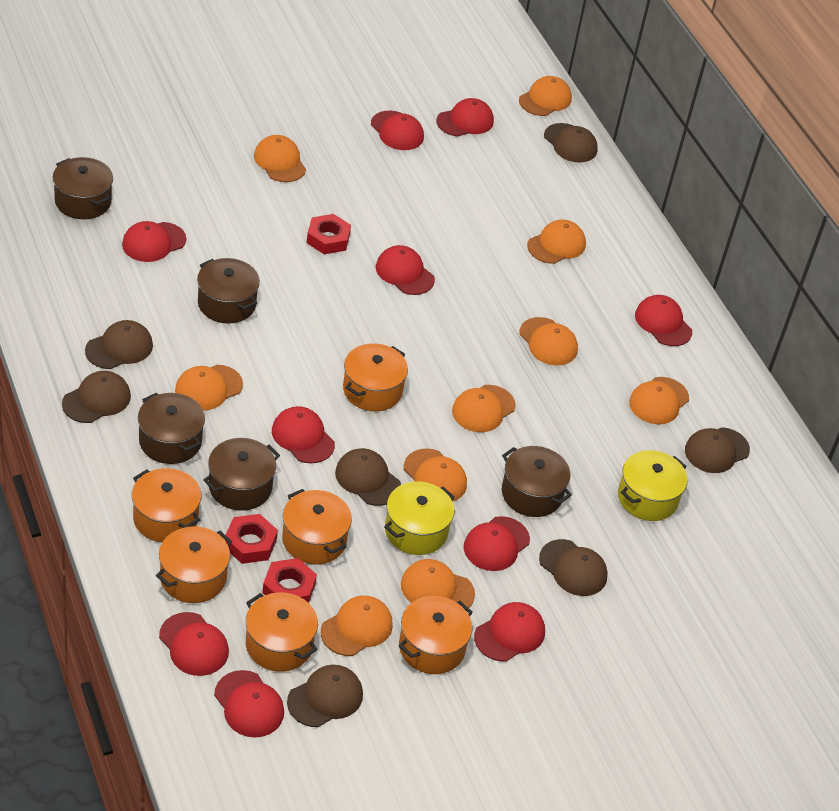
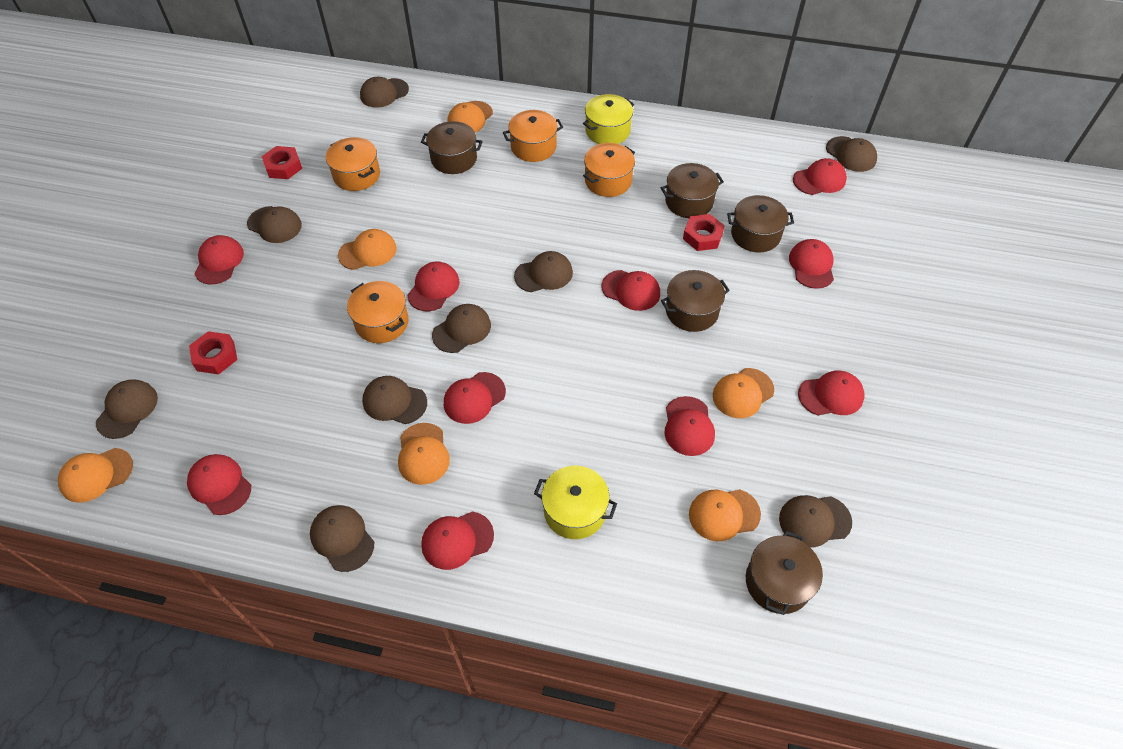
brown cap: [62,371,131,423] [85,320,153,369] [287,665,363,727] [335,448,401,506] [539,539,608,596] [544,123,598,162] [685,427,750,473] = 7 -> [96,379,158,439] [247,206,302,243] [310,505,374,572] [360,77,409,108] [362,376,427,424] [432,304,491,353] [514,251,573,292] [779,495,852,547] [826,136,877,172] = 9
orange cap: [175,365,243,411] [254,135,306,182] [321,596,393,656] [401,559,475,608] [404,448,467,502] [452,385,516,432] [519,76,572,116] [520,317,578,365] [527,220,586,264] [629,377,689,424] = 10 -> [58,448,133,503] [338,229,397,270] [398,423,450,485] [448,101,493,133] [689,489,761,541] [713,368,774,418] = 6
orange pot: [132,468,201,542] [156,526,232,603] [246,592,318,672] [282,489,352,565] [343,343,408,412] [399,596,473,674] = 6 -> [326,137,380,191] [347,281,409,343] [503,110,563,162] [583,143,635,197] = 4

